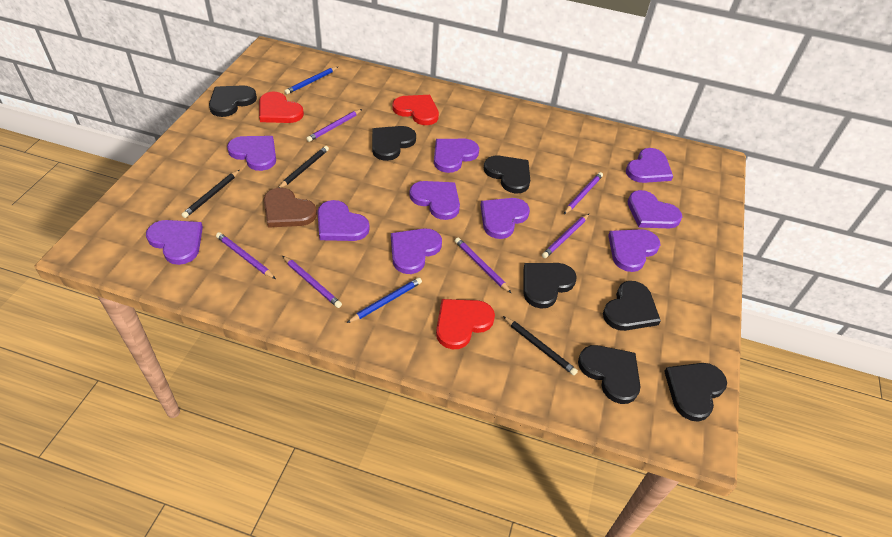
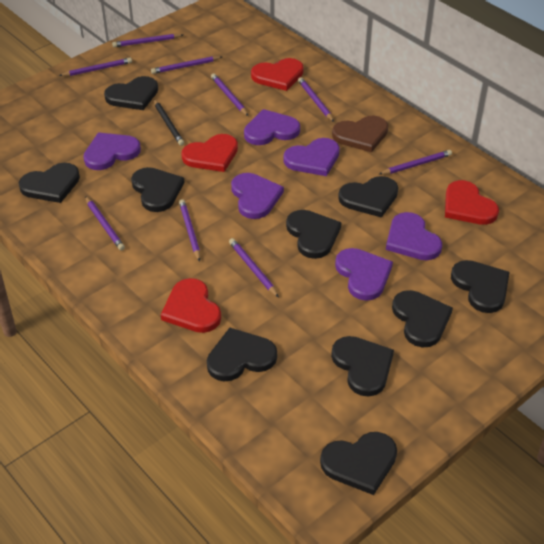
black heart: [209,85,257,117] [372,126,416,161] [484,156,530,193] [524,263,577,309] [578,345,640,404] [603,281,661,331] [664,363,727,422] = 7 -> [19,163,80,203] [104,76,158,110] [131,167,184,212] [207,328,277,381] [286,210,341,259] [320,432,397,495] [331,336,394,396] [338,176,398,218] [392,290,453,348] [451,260,510,313] = 10
black pencil: [182,170,240,218] [278,146,329,188] [503,316,578,375] = 3 -> [154,99,184,146] = 1
blue pencil: [285,67,338,94] [347,278,422,323] = 2 -> none = 0
purple heart: [146,220,203,265] [227,136,276,171] [317,200,370,241] [391,228,442,274] [409,181,460,220] [434,139,479,173] [480,198,530,239] [608,229,660,272] [626,148,673,183] [628,190,682,228] = 10 -> [83,133,141,170] [231,173,284,219] [244,109,300,145] [283,138,340,176] [335,248,393,301] [386,212,442,260] = 6
purple pencil: [216,232,276,279] [283,256,342,308] [306,109,362,142] [455,238,511,293] [542,214,589,258] [564,172,603,214] = 6 -> [59,58,132,76] [85,196,125,251] [112,34,183,47] [151,56,222,74] [179,199,200,261] [211,73,248,116] [229,238,279,297] [298,77,334,122] [379,150,452,175] = 9
red heart: [259,91,304,123] [393,95,439,125] [436,299,495,349] = 3 -> [161,278,221,333] [181,134,238,172] [251,58,304,91] [445,180,499,225] = 4

